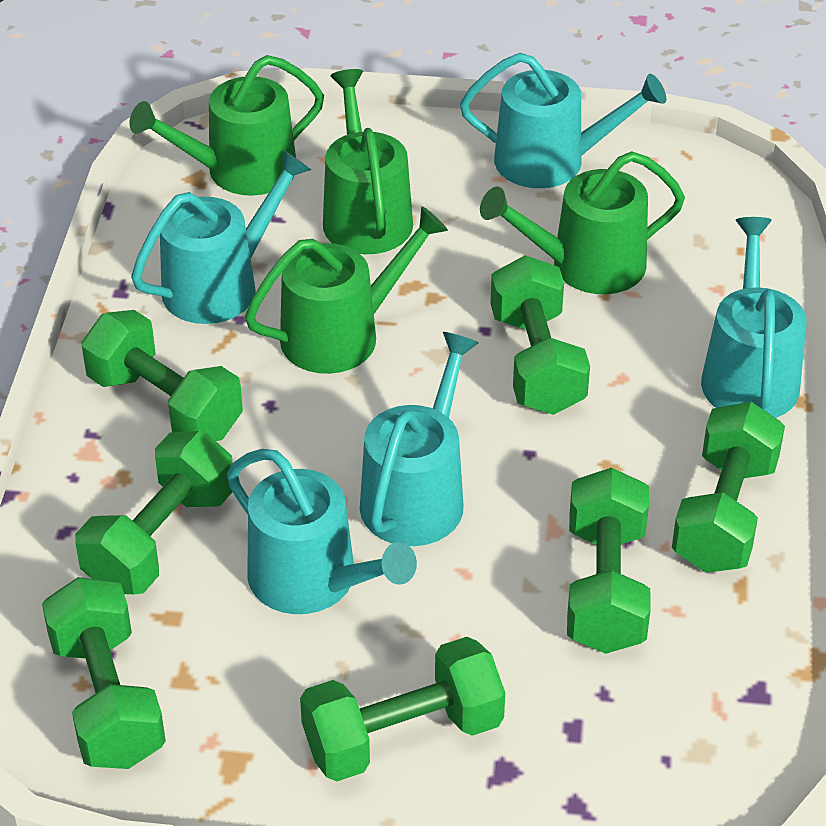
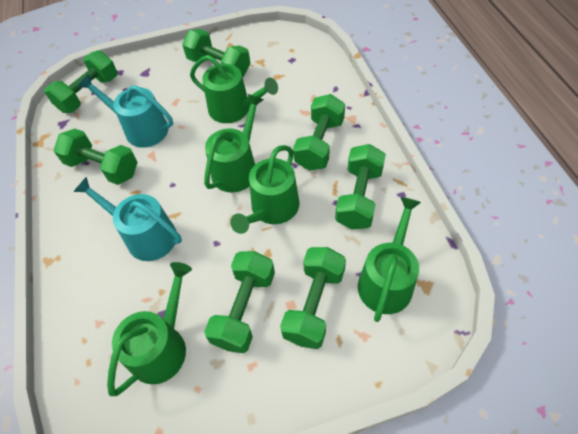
green watering can: [129,55,324,196] [245,206,448,374] [323,69,413,254] [480,152,685,294] = 4 -> [107,262,192,396] [190,55,278,123] [204,94,264,193] [230,145,300,234] [358,197,421,322] = 5
turquoise watering can: [131,150,311,324] [227,449,417,614] [360,332,479,546] [460,53,666,188] [701,217,807,418] = 5 -> [73,177,182,261] [78,74,173,148] = 2

